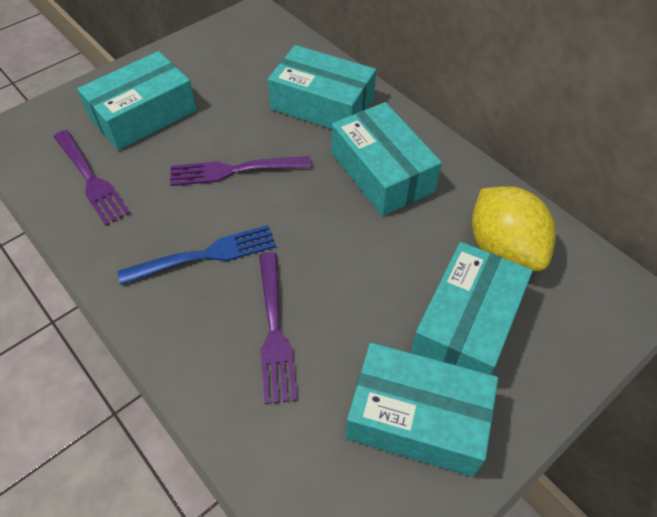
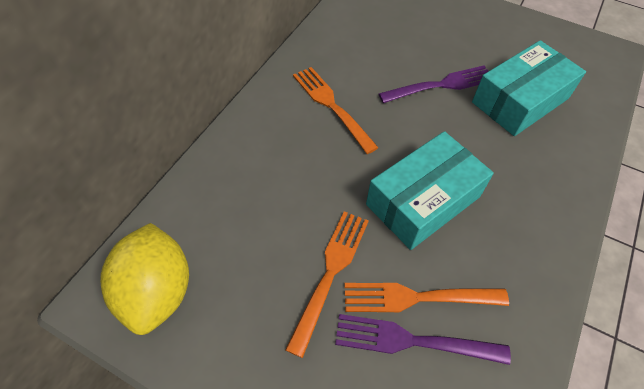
blue fork: [118,225,276,285] = 1 -> none = 0
orange fork: none = 0 -> [285,211,369,358] [293,67,379,154] [344,283,509,312] = 3
purple fork: [54,130,131,226] [170,156,311,186] [259,252,297,405] = 3 -> [335,314,511,365] [379,65,488,103] = 2
turquoise box: [77,51,197,151] [268,45,376,129] [332,102,442,216] [346,342,498,477] [411,242,533,375] = 5 -> [366,131,494,250] [472,40,586,136] = 2

